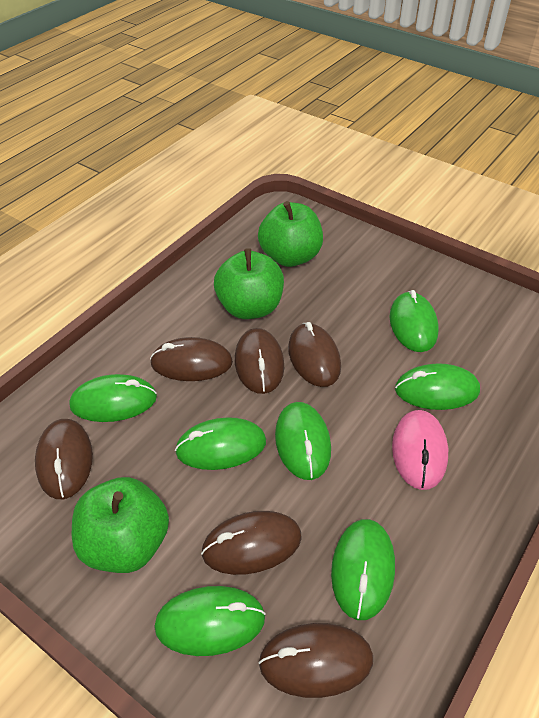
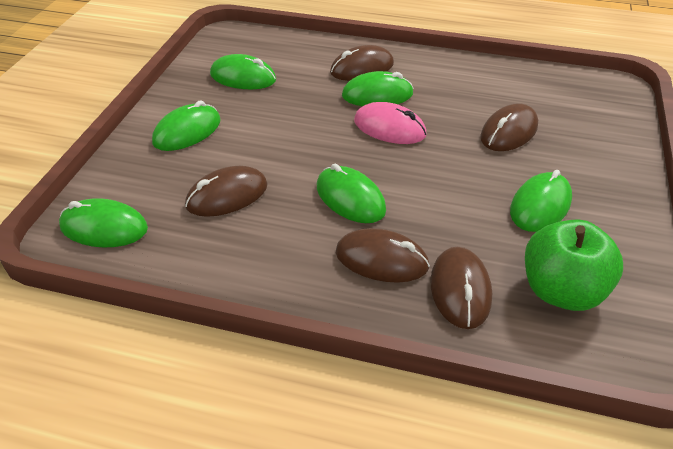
brown mouse: [35,419,93,499] [150,337,233,381] [201,511,302,575] [235,328,284,394] [258,623,373,698] [288,322,341,387] = 6 -> [185,166,268,217] [330,45,394,81] [336,228,430,283] [430,247,492,329] [480,103,538,151] = 5
green apple: [72,477,169,573] [214,248,284,319] [258,201,323,267] = 3 -> [525,219,623,311] = 1
green mouse: [69,374,157,422] [154,586,266,656] [175,417,266,470] [275,402,331,480] [331,519,395,620] [390,290,439,352] [395,363,480,410] = 7 -> [59,198,148,247] [152,100,221,151] [210,54,276,89] [317,164,386,223] [342,71,414,106] [510,170,572,232] = 6

